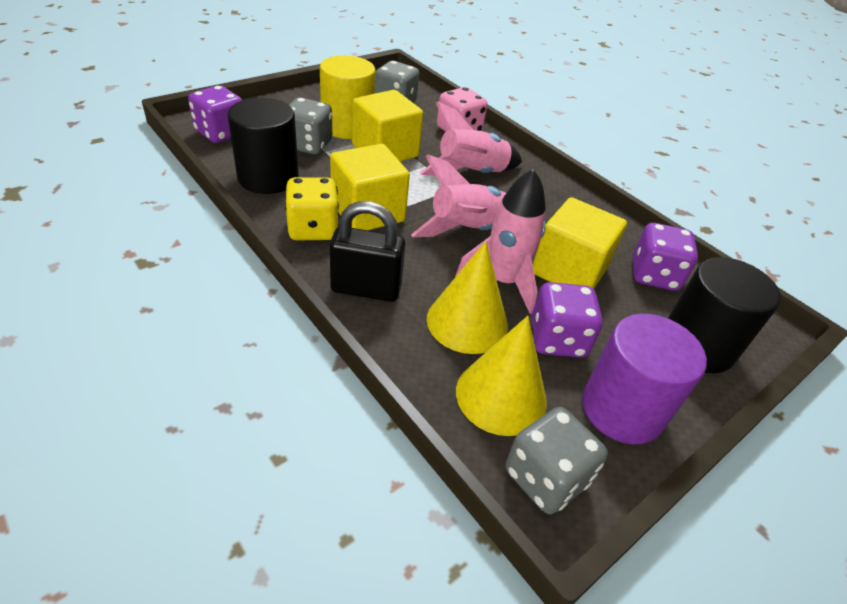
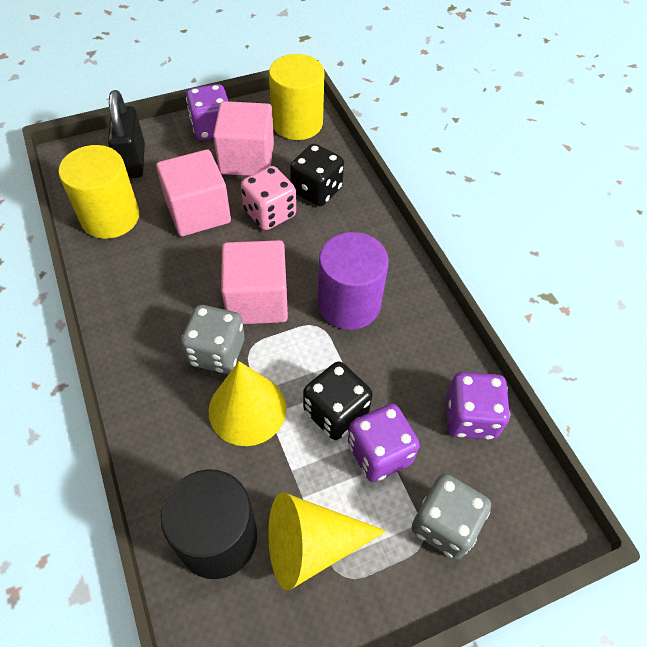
black cylinder: [228,98,299,194] [668,257,781,373] = 2 -> [161,469,257,579] = 1
black dice: none = 0 -> [290,144,344,206] [303,362,373,440] = 2
grey dice: [289,97,332,155] [375,61,419,102] [505,407,608,514] = 3 -> [181,305,245,374] [412,474,491,559] = 2
pink cube: none = 0 -> [156,149,231,236] [213,101,274,176] [221,240,288,324] = 3
pink rocket: [411,155,506,237] [420,101,522,176] [455,169,546,314] = 3 -> none = 0
yellow cube: [330,144,410,230] [352,90,423,162] [533,197,627,289] = 3 -> none = 0
yellow cylinder: [320,55,376,139] = 1 -> [58,145,139,239] [269,54,324,140] = 2
yellow dice: [285,177,339,241] = 1 -> none = 0

